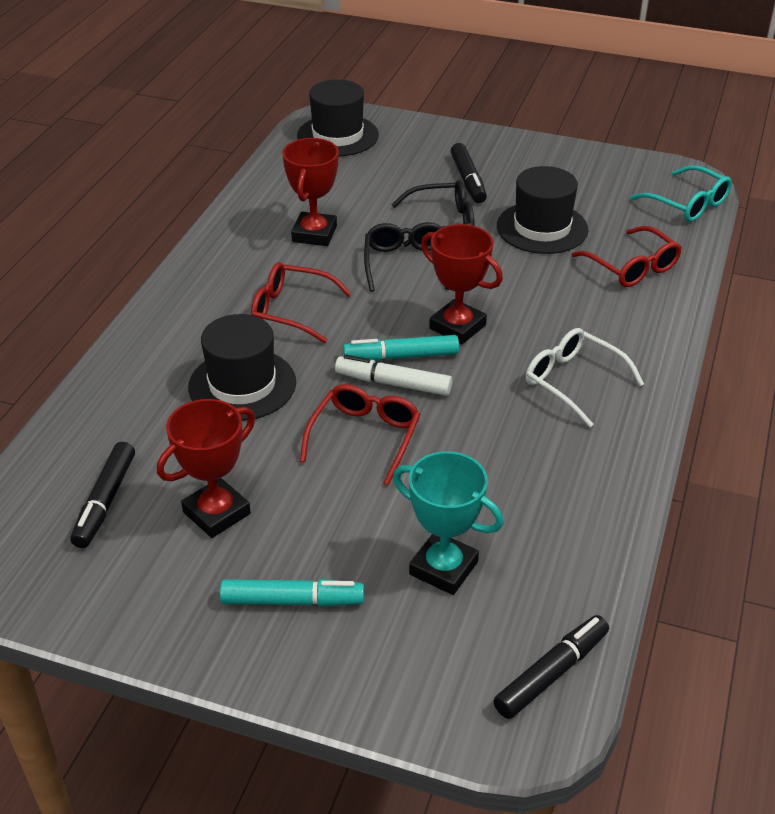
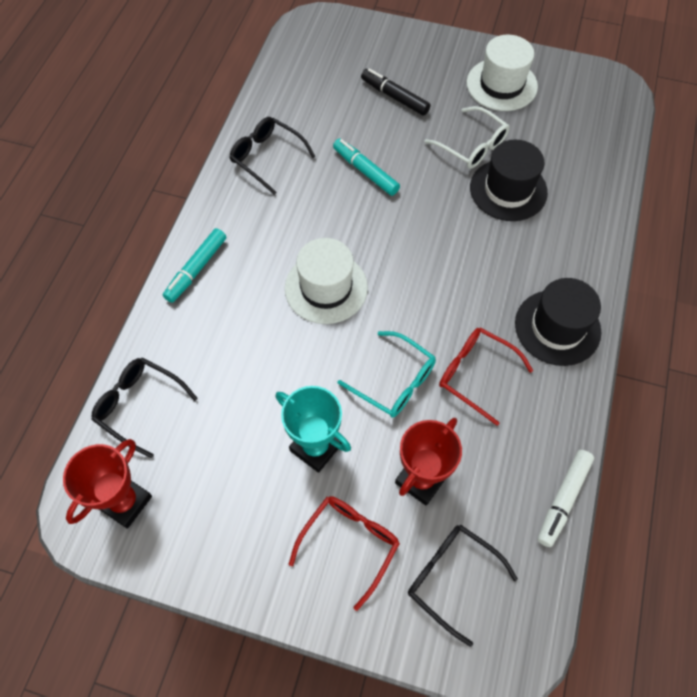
black glasses: [364,222,449,292] [391,180,475,247] = 2 -> [91,358,198,459] [229,117,316,195] [408,525,518,647] = 3
black hat: [188,314,296,421] [297,79,379,156] [497,166,588,254] = 3 -> [470,140,548,221] [515,278,601,366] = 2
black marker: [70,442,135,548] [451,143,487,203] [493,615,609,719] = 3 -> [361,68,431,116] = 1
red glasses: [251,262,352,343] [300,384,421,486] [572,226,682,287] = 3 -> [289,496,400,611] [439,328,533,426] = 2
red trophy: [157,399,255,538] [282,138,339,246] [421,224,503,345] = 3 -> [63,439,152,529] [395,418,462,506] = 2
white hat: none = 0 -> [285,238,368,324] [467,35,538,111] = 2

